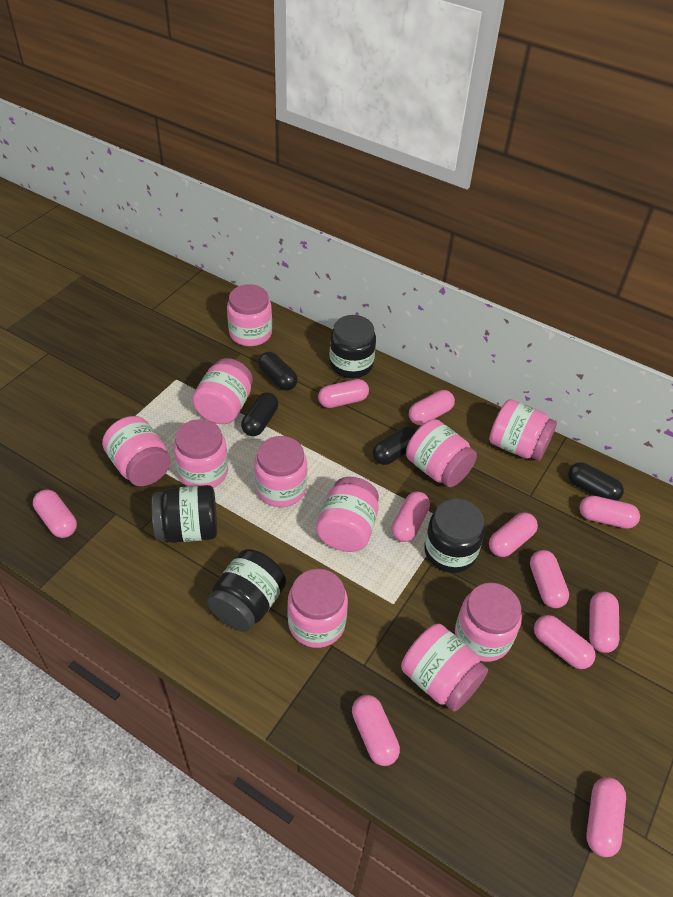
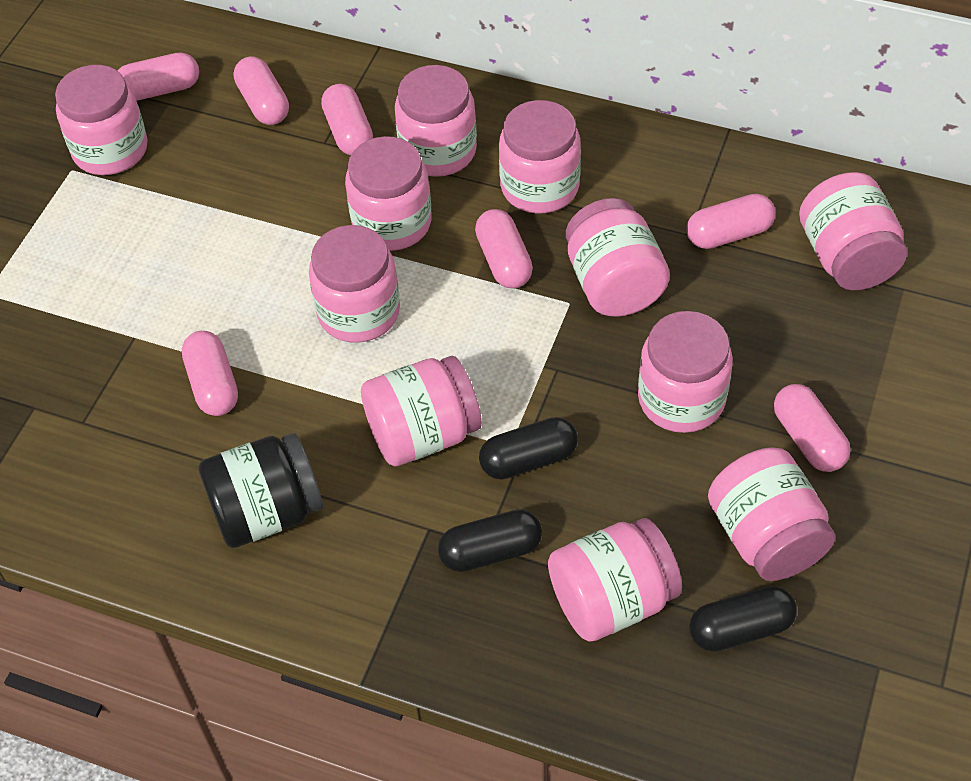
black capsule: [241,392,278,436] [258,352,298,391] [373,426,417,465] [568,462,624,501] = 4 -> [438,509,542,572] [479,417,578,479] [689,586,797,652] = 3
black jar: [152,485,217,543] [207,549,286,632] [329,315,376,378] [424,499,485,573] = 4 -> [198,433,323,548] = 1
pink capsule: [33,489,77,538] [318,379,369,408] [352,695,400,766] [391,492,430,542] [409,390,455,425] [489,512,538,557] [530,550,569,608] [534,615,596,669] [579,495,640,529] [586,777,626,857] [589,591,619,653] = 11 -> [118,52,199,101] [182,331,238,416] [234,56,289,125] [321,84,373,155] [475,209,533,288] [687,194,775,249] [774,384,850,472] = 7

